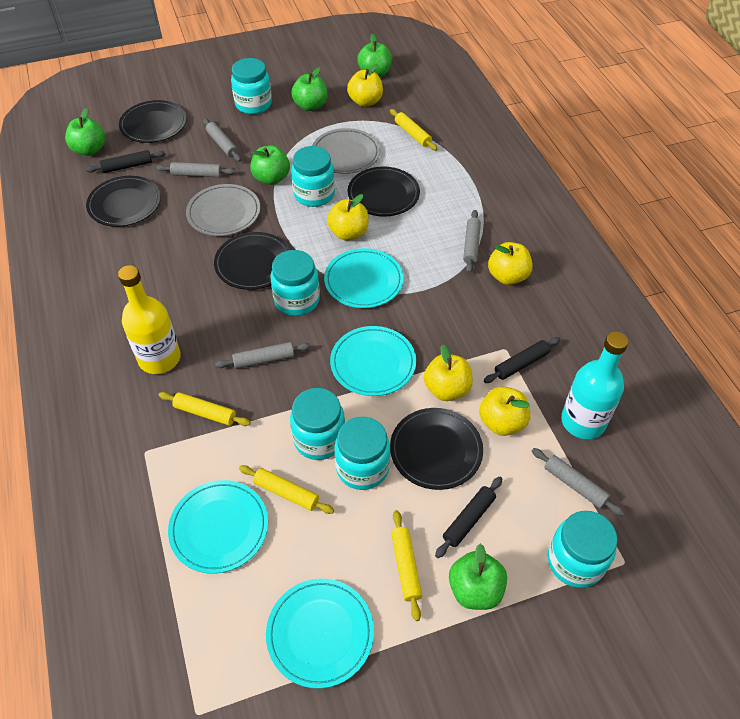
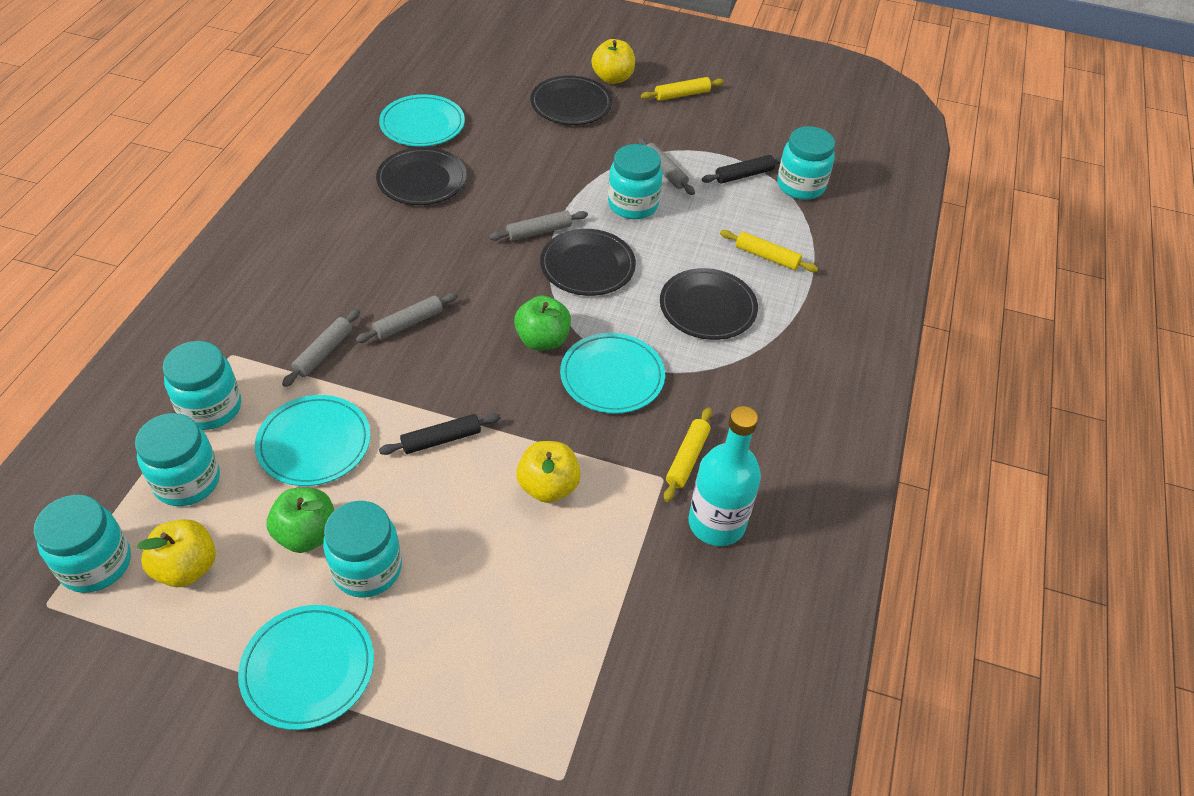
black plate: [86,176,161,227] [119,100,187,143] [214,232,290,290] [347,166,420,217] [390,408,483,490] = 5 -> [376,147,467,205] [530,76,612,125] [540,229,636,296] [660,268,758,340] = 4
black rolling pin: [86,150,165,173] [435,476,502,558] [484,337,560,383] = 3 -> [379,414,501,455] [702,155,782,183] = 2
green apple: [65,108,105,156] [250,145,290,185] [291,67,328,111] [357,34,392,77] [449,544,507,610] = 5 -> [267,488,334,553] [514,295,571,351] = 2
grey plate: [186,184,260,236] [312,128,380,174] = 2 -> none = 0
grey rolling pin: [156,162,236,177] [203,118,241,162] [215,342,311,369] [463,210,481,273] [532,448,624,516] = 5 -> [282,309,360,387] [356,293,458,343] [489,210,588,241] [637,138,695,195] = 4
yellow apple: [327,194,369,241] [347,64,383,107] [424,344,473,401] [479,387,530,436] [488,242,533,285] = 5 -> [137,519,216,587] [516,441,581,503] [592,39,635,84] = 3
yellow bottle: [118,265,181,374] = 1 -> none = 0
yellow rolling pin: [159,392,251,426] [239,465,334,514] [390,109,437,151] [391,510,422,621] = 4 -> [641,77,724,101] [664,407,712,502] [720,230,818,272] = 3

